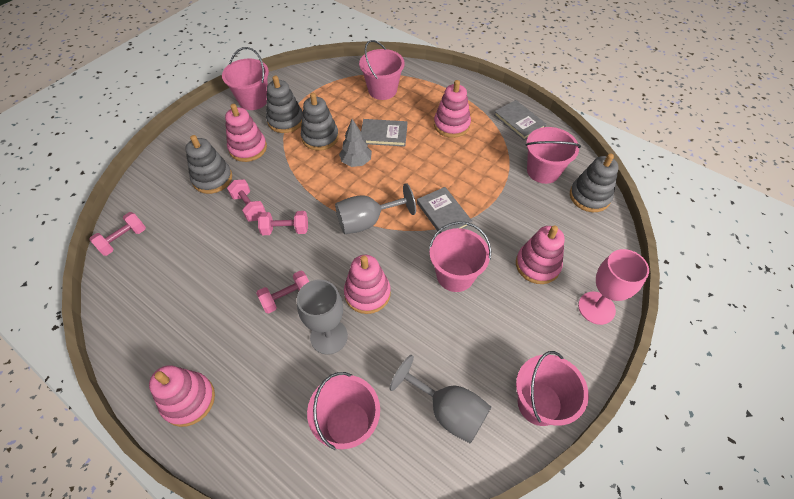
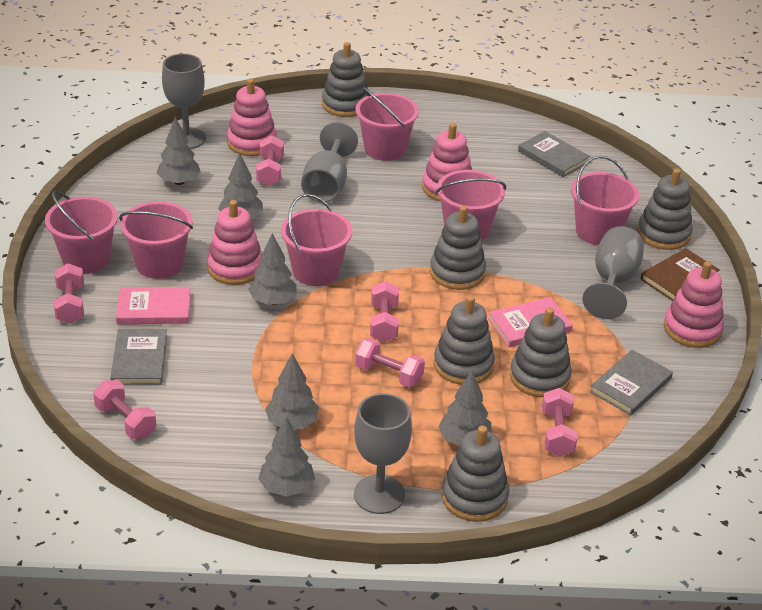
brown book: none = 0 -> [640,248,720,301] = 1
grey goblet: [297,280,348,355] [335,183,416,234] [389,355,491,444] = 3 -> [162,54,206,149] [301,122,358,203] [354,393,412,514] [582,226,644,319] = 4
grey stacking toy: [185,135,232,194] [266,76,303,133] [301,93,339,151] [570,154,619,212] = 4 -> [322,42,368,117] [430,205,486,290] [434,295,495,385] [441,425,509,522] [510,307,572,397] [637,168,693,250] = 6
grey tree: [339,119,372,167] = 1 -> [157,117,201,185] [218,153,263,219] [248,233,296,305] [258,417,315,497] [265,353,319,429] [438,371,492,446] = 6
pink book: none = 0 -> [116,287,191,324] [488,297,573,347] = 2
pink dumbbell: [89,212,146,256] [227,180,266,221] [256,270,309,314] [258,211,308,235] = 4 -> [54,263,84,324] [93,380,157,439] [256,135,284,186] [355,338,425,387] [370,281,399,342] [542,388,577,457] = 6
pink goblet: [578,249,649,325] = 1 -> none = 0
pink stacking toy: [149,365,215,427] [225,104,267,162] [344,255,391,314] [434,80,471,138] [516,225,565,284] = 5 -> [207,200,262,285] [227,79,277,156] [422,123,472,201] [664,261,724,348] = 4

